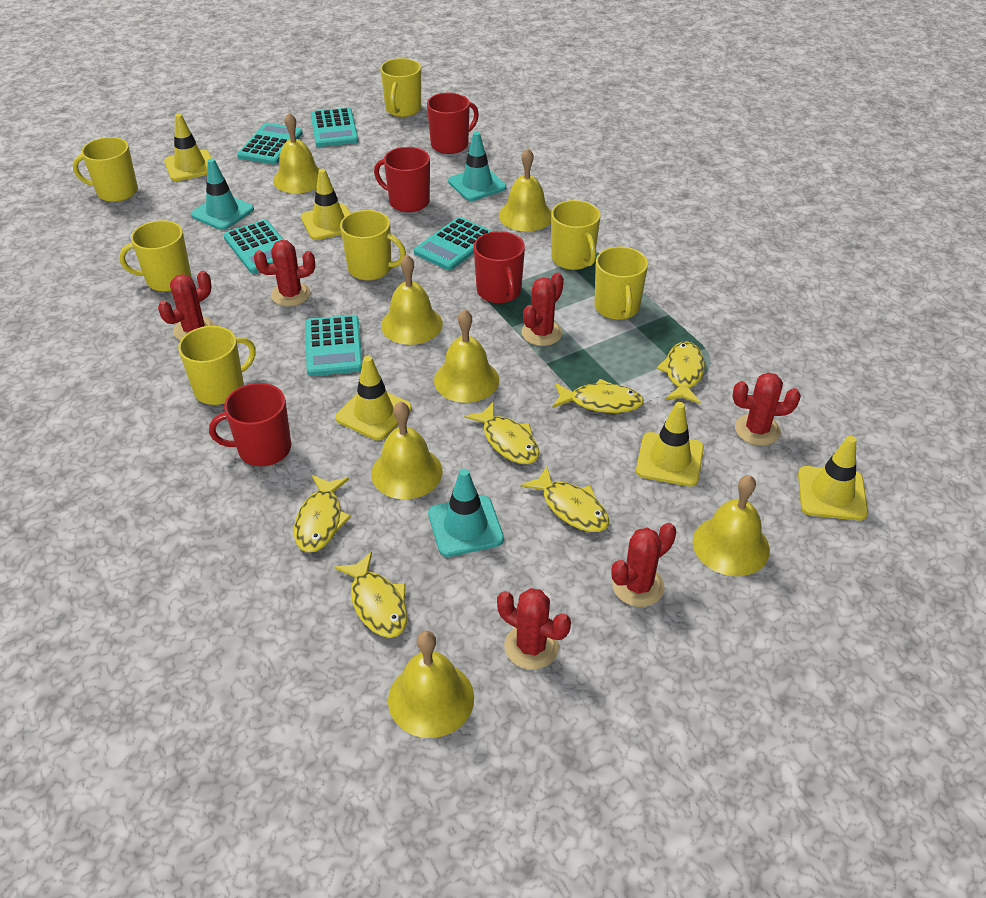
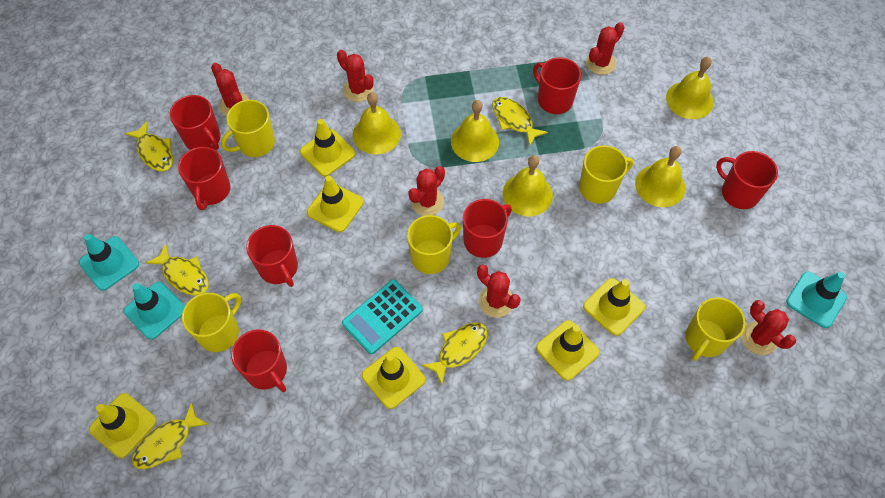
red mug: [209,383,291,466] [374,147,430,212] [427,93,479,154] [474,231,525,303] = 4 -> [169,95,221,150] [178,147,230,210] [231,329,287,392] [246,225,298,287] [463,199,512,258] [533,57,581,114] [716,151,778,209] = 7
turquoise calculator: [223,220,284,274] [237,123,303,164] [305,315,362,376] [311,108,359,147] [414,217,493,270] = 5 -> [342,279,423,354] = 1
yellow bell: [273,113,319,193] [371,401,443,499] [381,254,443,345] [388,631,474,738] [434,309,499,403] [499,148,551,231] [693,475,770,576] = 7 -> [353,92,401,154] [451,100,499,162] [503,155,553,216] [635,146,685,207] [666,57,714,119] = 5
yellow fish: [294,475,351,552] [334,552,407,638] [464,402,540,464] [520,466,609,532] [552,379,644,413] [657,341,705,404] = 6 -> [125,121,173,171] [132,402,209,469] [146,244,209,296] [422,323,488,385] [492,97,548,147] = 5
yellow mug: [73,137,138,202] [119,220,191,292] [178,326,256,405] [340,210,406,280] [380,58,421,117] [551,200,601,270] [594,247,648,320] = 7 -> [182,293,241,352] [221,100,275,157] [407,215,461,274] [579,145,633,204] [686,297,745,361] = 5
yellow traffic cone: [164,114,211,181] [301,169,350,240] [335,356,412,440] [636,402,704,486] [798,436,868,521] = 5 -> [89,393,157,458] [300,119,355,177] [307,176,364,232] [362,347,425,409] [536,320,600,381] [583,278,645,336] = 6

